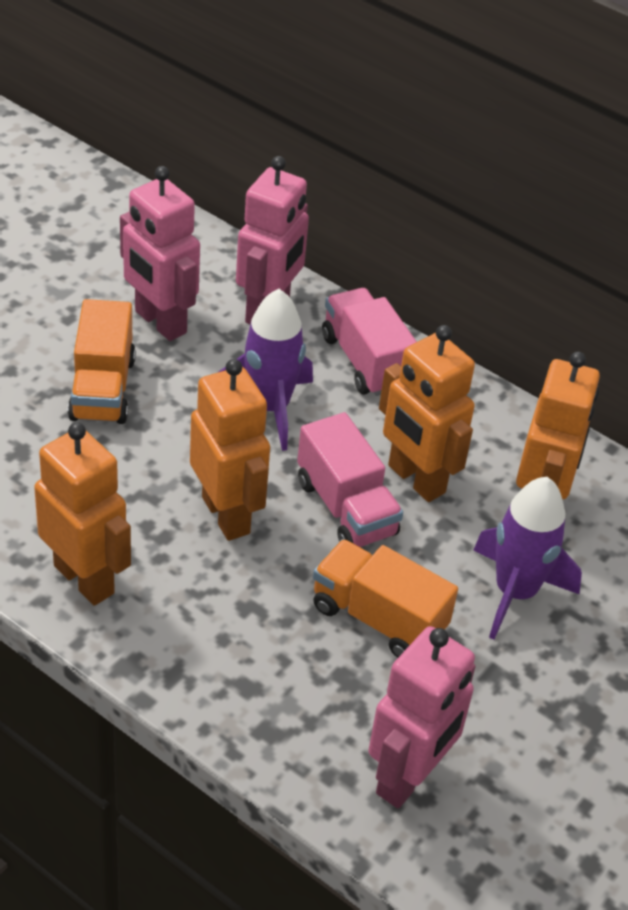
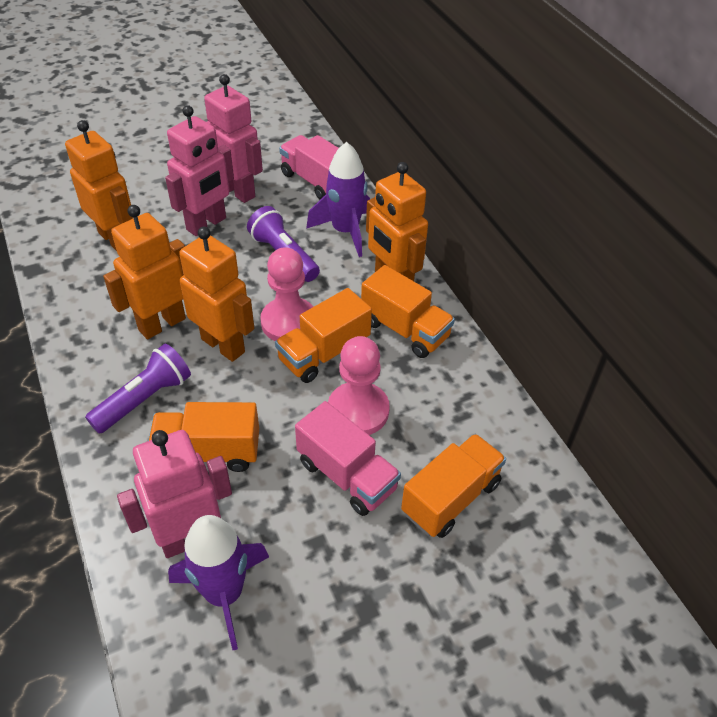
orange truck: [68,299,136,424] [313,539,458,658] = 2 -> [148,402,259,472] [275,288,372,383] [361,265,455,358] [401,434,506,538] = 4
pink pawn: none = 0 -> [260,247,314,341] [328,336,390,435] = 2
purple flashlight: none = 0 -> [85,344,191,434] [247,206,320,282] = 2

